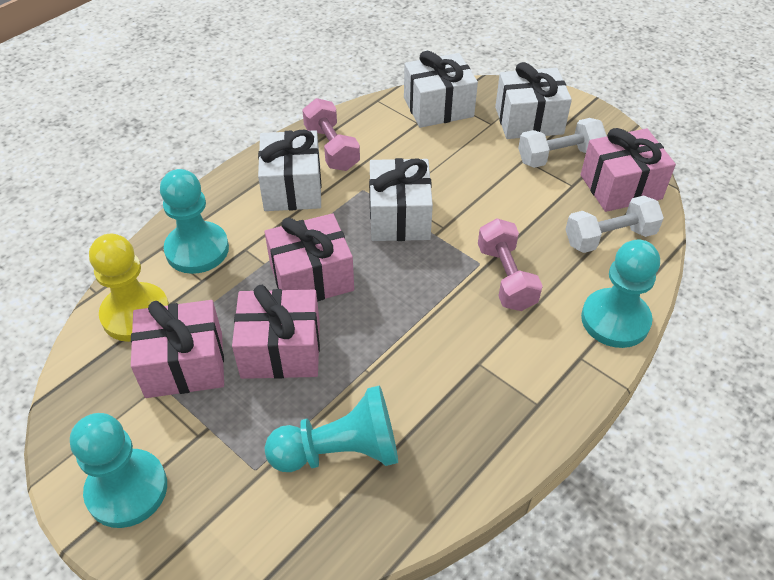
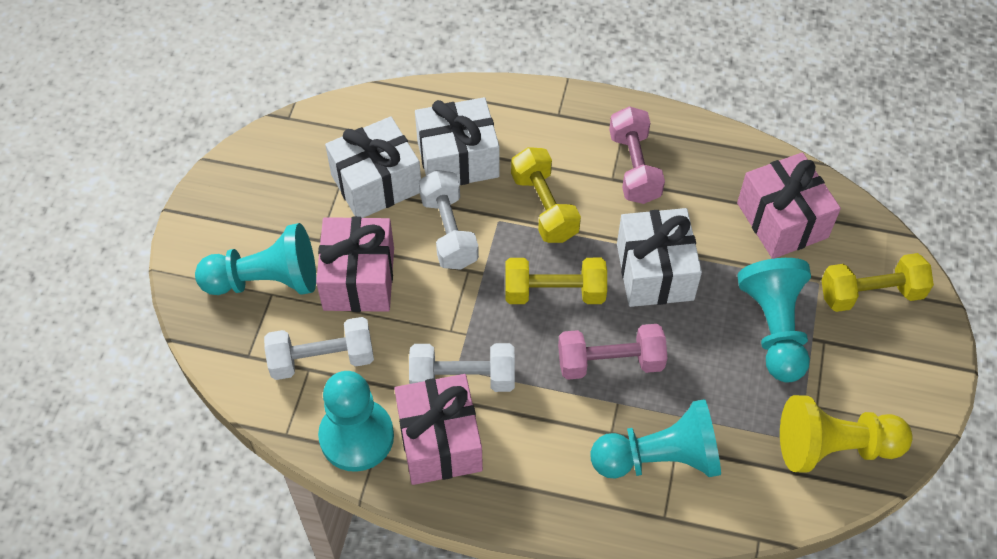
pink gift: [131,300,224,398] [232,285,320,379] [265,213,354,301] [581,128,676,212] = 4 -> [316,217,394,312] [394,374,483,485] [737,152,841,259] = 3
white dumbbell: [518,118,607,168] [565,195,664,253] = 2 -> [264,317,374,380] [409,343,515,392] [419,170,479,270] = 3
white gift: [258,130,322,211] [369,158,433,241] [404,51,478,128] [495,62,572,139] = 4 -> [325,116,421,218] [415,97,500,185] [617,208,702,307] = 3
yellow dumbbell: none = 0 -> [505,258,607,304] [511,147,581,243] [821,253,934,312] = 3

